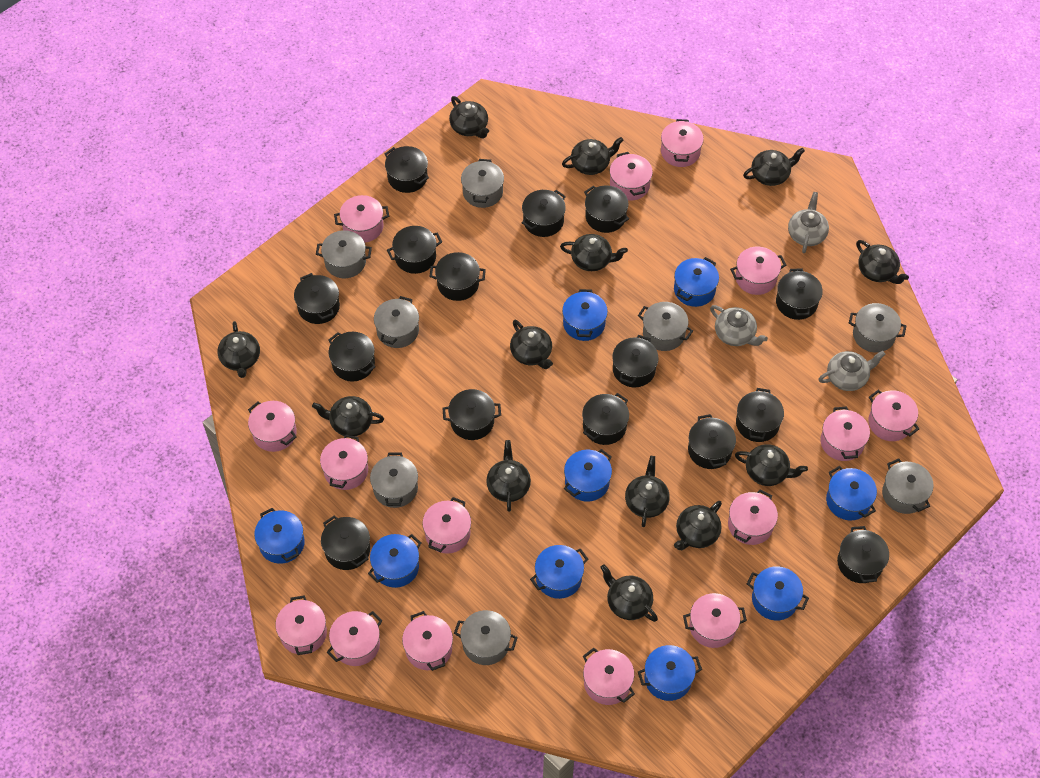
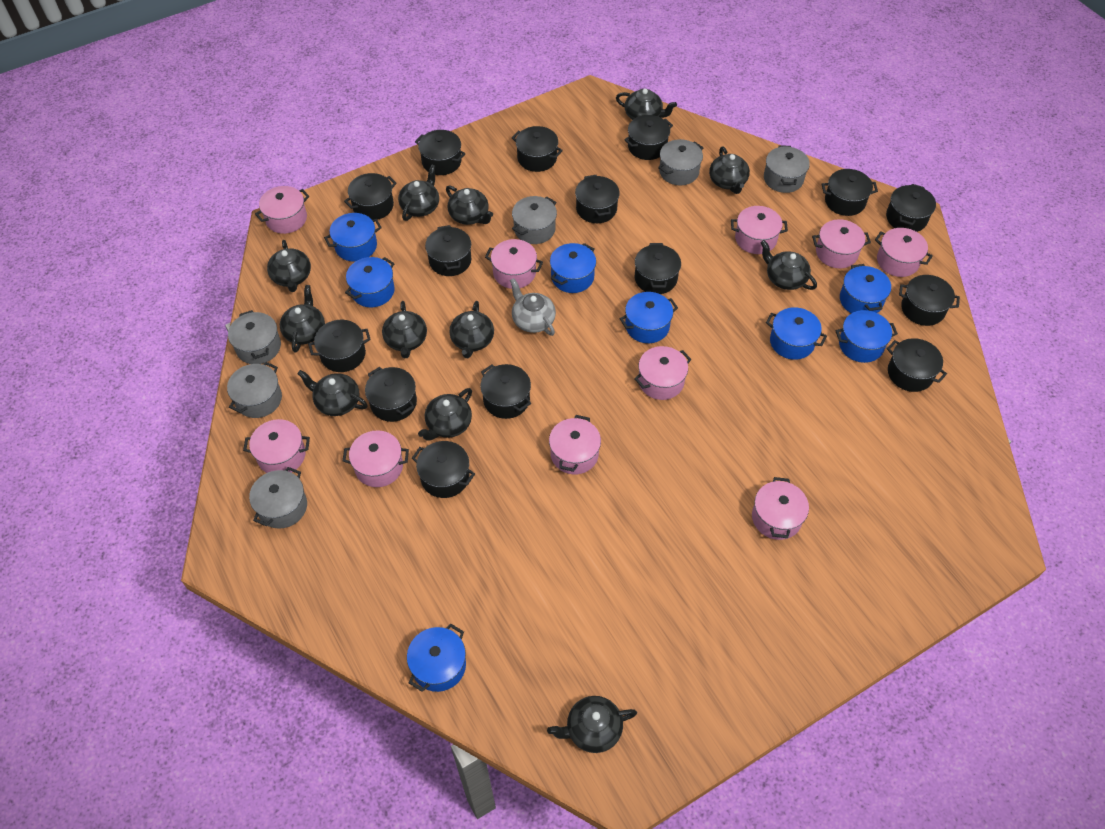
black teapot: [218,321,260,378] [312,396,384,436] [449,96,489,138] [486,440,531,512] [510,320,553,369] [560,234,628,271] [562,137,624,175] [600,565,658,622] [625,456,670,527] [674,501,722,550] [735,444,808,486] [743,148,805,186] [856,240,909,284] = 13 -> [267,240,311,292] [280,285,325,353] [297,370,368,416] [382,301,427,358] [398,165,439,221] [418,388,472,441] [446,185,493,225] [449,301,494,358] [547,696,637,753] [616,89,677,120] [709,147,750,194] [760,240,817,290] = 12
blue pot: [254,508,305,564] [368,534,421,588] [530,545,588,599] [562,289,608,341] [564,449,612,502] [638,645,702,701] [674,257,719,307] [747,566,809,620] [826,466,877,520] = 9 -> [324,213,382,262] [345,257,395,307] [407,623,466,692] [550,243,596,293] [620,292,678,343] [766,307,827,360] [835,310,898,363] [840,264,891,313] = 8
grey pot: [316,230,372,278] [370,452,418,508] [374,296,419,348] [454,610,518,665] [461,159,504,208] [638,302,693,351] [849,303,906,353] [882,458,934,514] = 8 -> [227,362,282,418] [228,310,281,364] [249,467,307,529] [512,196,557,244] [658,139,703,185] [764,146,810,193] = 6
grey teapot: [710,305,768,346] [788,192,829,253] [819,351,886,391] = 3 -> [510,278,556,336] = 1
pink pot: [248,401,297,452] [275,595,327,655] [320,435,368,490] [327,611,383,666] [334,195,389,243] [402,611,453,671] [422,497,471,554] [583,648,635,705] [610,152,653,201] [661,119,704,167] [683,593,747,648] [728,490,778,545] [730,247,786,295] [820,406,870,461] [868,390,920,441] = 15 -> [243,419,310,473] [255,186,309,234] [343,430,409,487] [485,239,543,289] [549,415,601,475] [634,346,692,400] [731,206,788,254] [752,477,809,540] [812,219,871,268] [875,228,933,277] = 10

